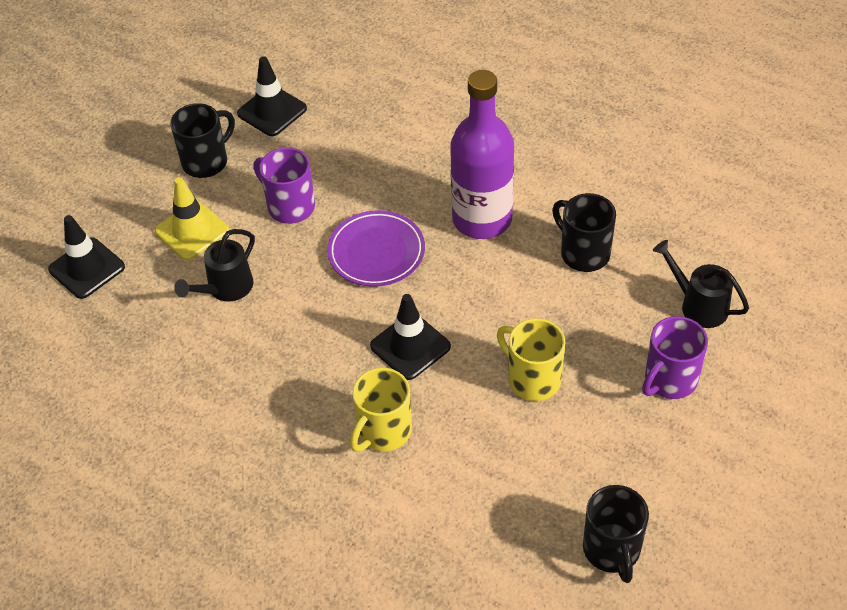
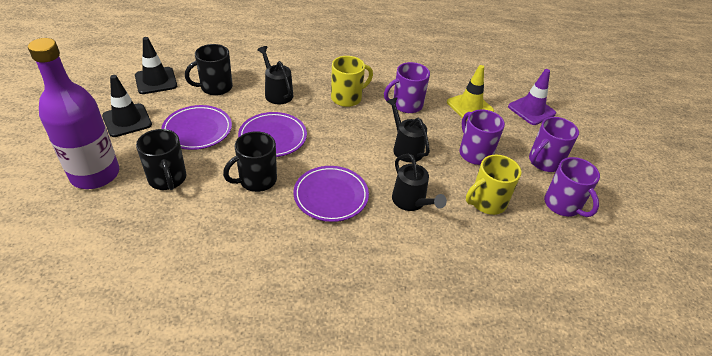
black traffic cone: [48,215,125,299] [237,56,307,136] [370,294,451,380] = 3 -> [102,75,152,137] [135,37,177,94] = 2
black watering can: [174,229,255,301] [653,240,749,328] = 2 -> [257,46,293,104] [386,97,430,162] [392,154,447,211] = 3
purple mug: [253,147,315,224] [642,316,708,399] = 2 -> [384,62,430,113] [459,110,505,165] [529,117,579,172] [544,157,600,217] = 4
purple plate: [327,210,425,287] = 1 -> [161,105,232,150] [238,112,307,157] [294,166,369,222] = 3
purple traffic cone: none = 0 -> [508,69,556,125] = 1

